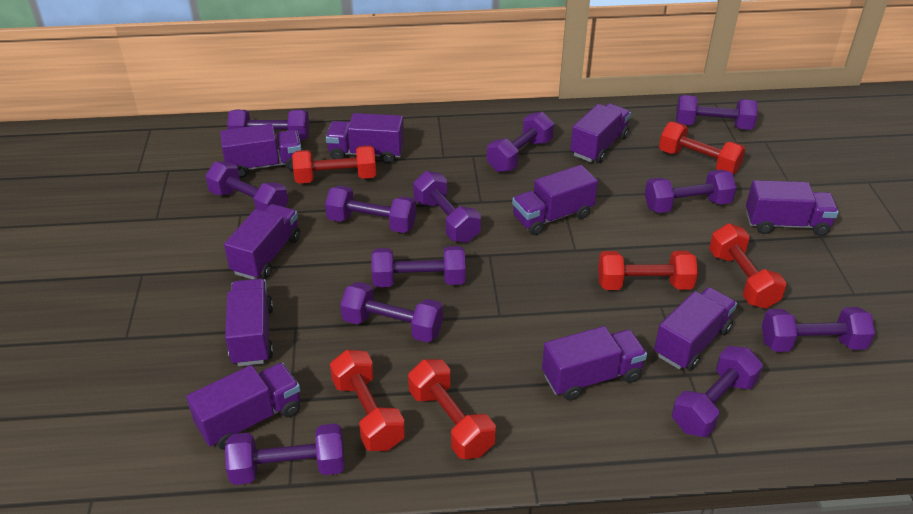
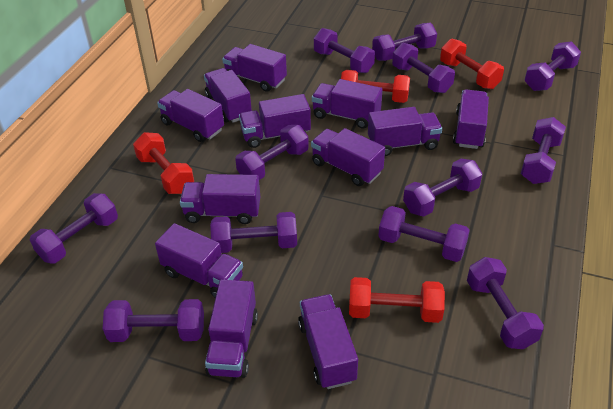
purple truck: [186,363,300,450] [220,124,302,178] [224,204,300,279] [225,278,273,366] [326,113,404,164] [512,165,598,235] [542,326,647,401] [570,103,631,163] [654,287,737,370] [746,180,839,236] = 10 -> [155,223,243,298] [157,89,224,142] [180,174,260,224] [204,68,252,123] [205,280,258,378] [222,44,287,92] [239,94,311,148] [298,294,358,389] [311,128,385,186] [312,79,382,129] [368,107,442,156] [453,90,489,149] = 12
red dumbbell: [292,145,376,184] [330,350,405,451] [408,359,496,459] [598,251,698,290] [659,122,746,174] [709,224,787,309] = 6 -> [133,132,194,194] [341,70,410,103] [349,277,445,323] [440,39,504,89] = 4

